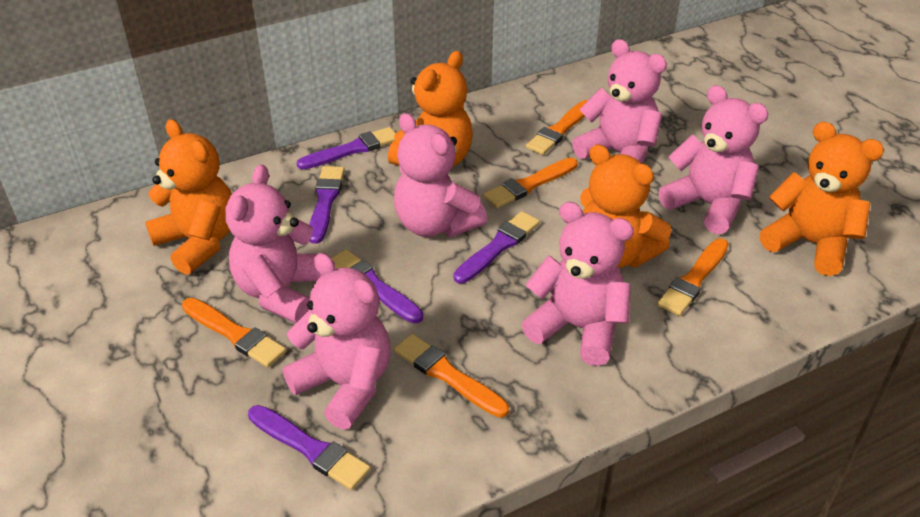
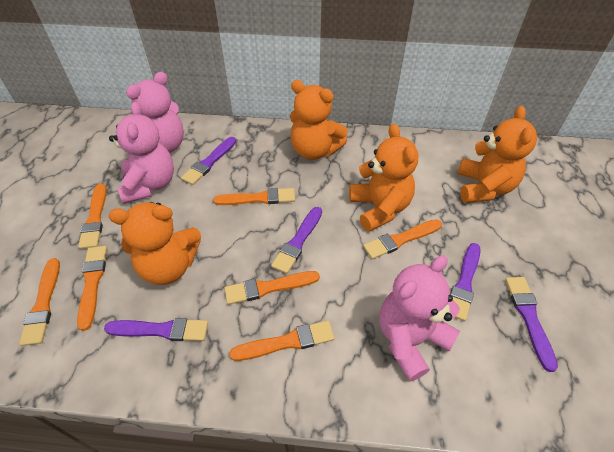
orange brush: [182,298,286,367] [394,334,509,418] [484,157,578,208] [526,100,588,155] [657,238,729,316] = 5 -> [19,258,60,346] [77,246,107,331] [78,184,107,249] [213,188,295,205] [224,271,320,305] [229,320,335,361] [363,219,442,259] = 7
pink teddy bear: [225,165,322,323] [282,253,391,430] [394,113,487,237] [522,202,634,366] [572,39,667,163] [659,85,768,234] = 6 -> [109,102,174,204] [126,72,184,153] [379,255,460,381] = 3

